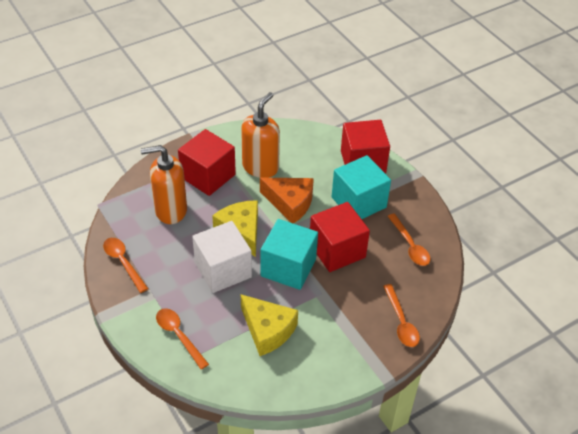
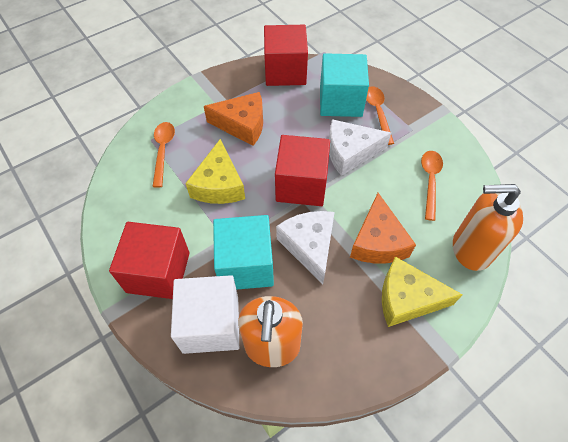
orange cheese: [260,178,314,224] = 1 -> [204,92,263,146] [350,193,416,263] = 2
orange spoon: [103,238,148,293] [156,308,209,370] [383,284,420,347] [388,213,430,266] = 4 -> [152,122,175,188] [366,86,394,145] [421,151,443,221] = 3
white cheese: none = 0 -> [276,211,335,284] [329,119,391,176] = 2

